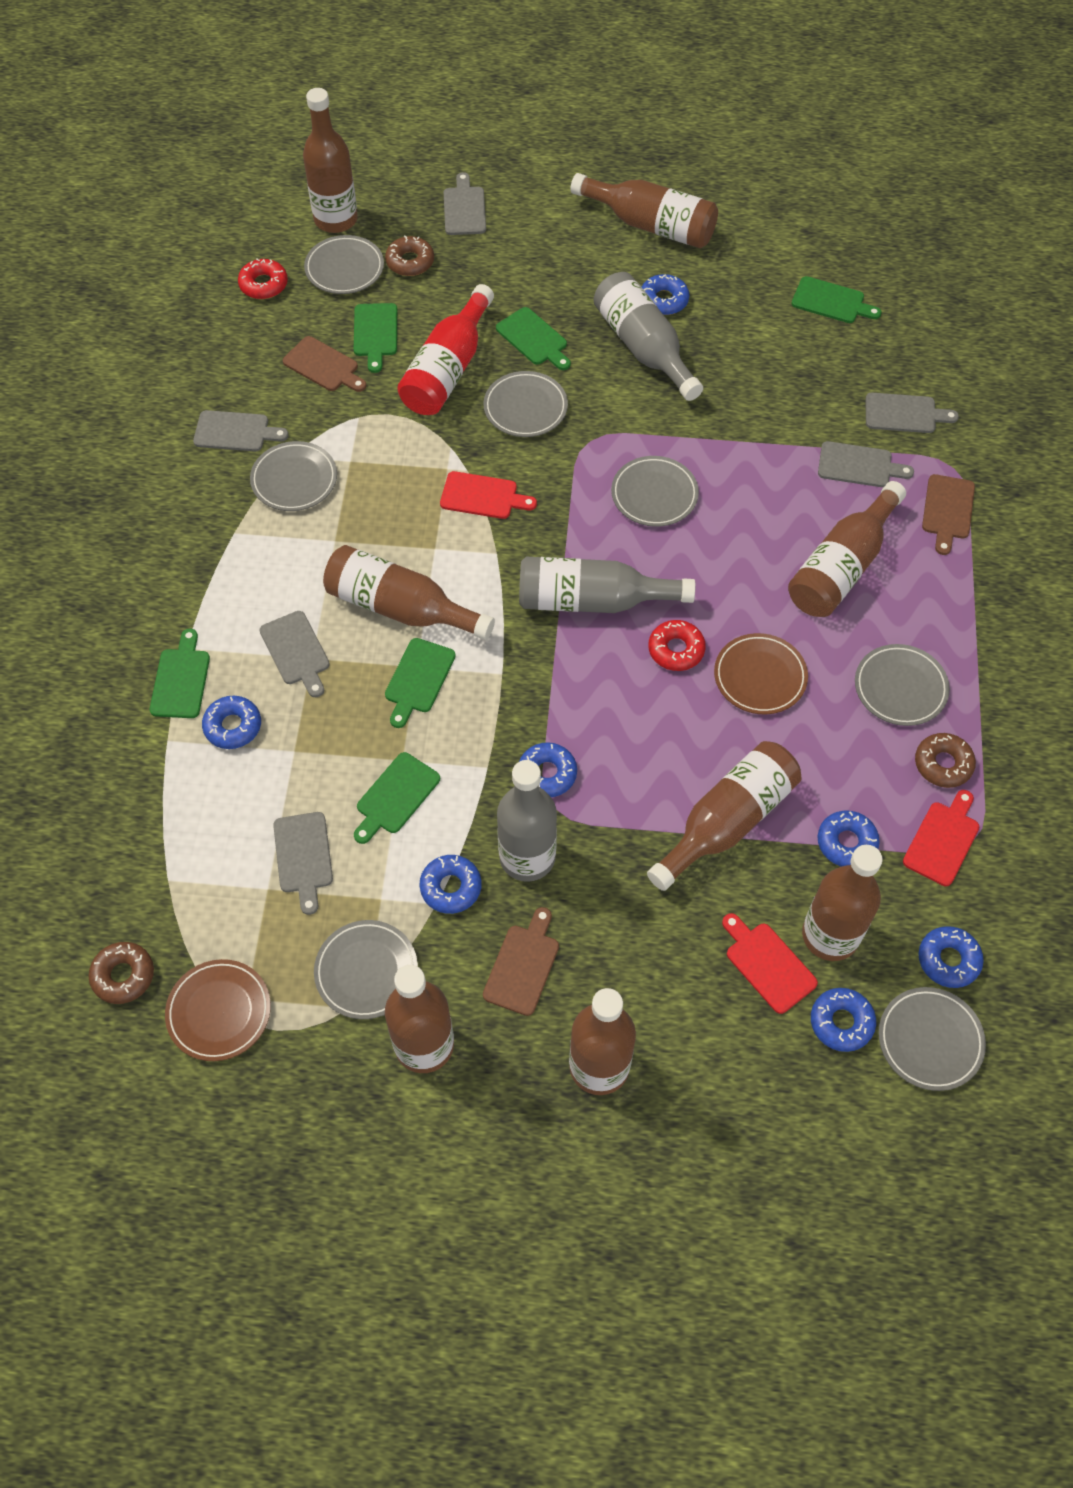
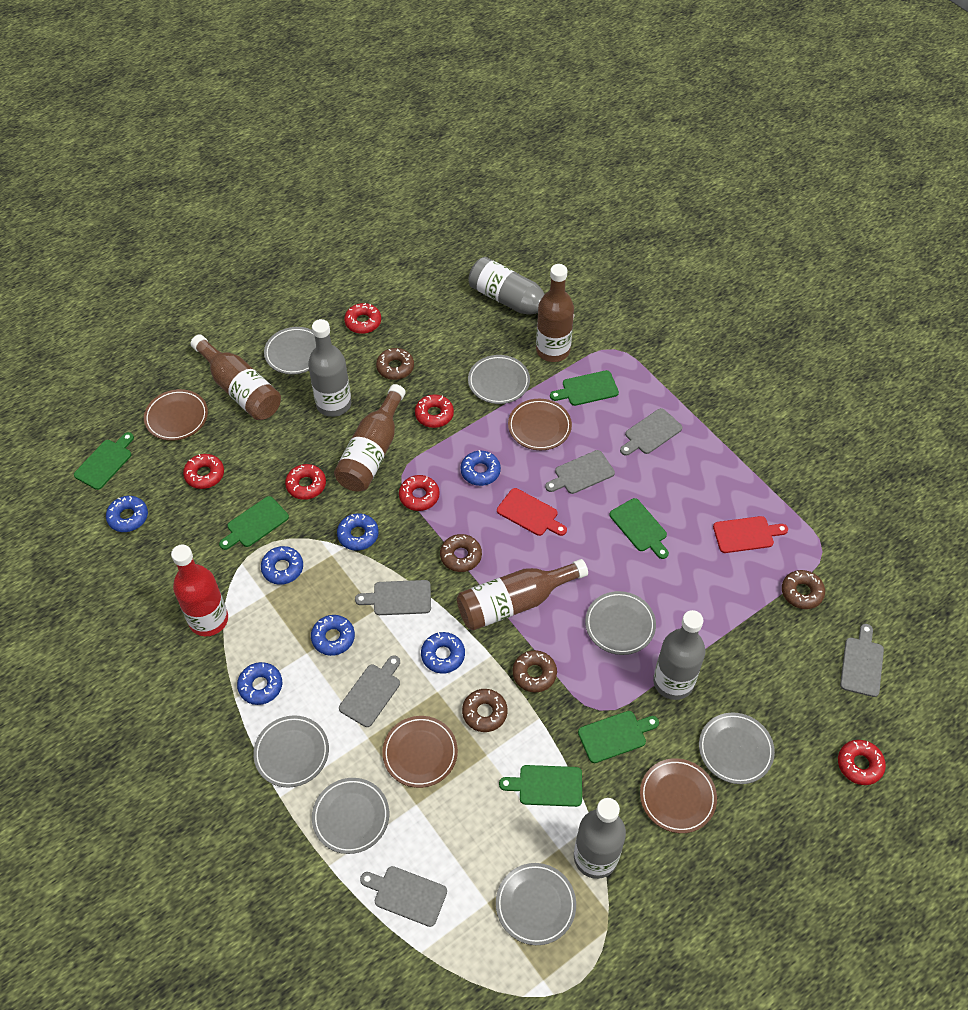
brown bottle: [303,88,358,233] [323,545,495,640] [385,965,454,1073] [569,988,636,1095] [570,173,718,248] [647,741,801,891] [788,481,906,617] [802,845,883,961] = 8 -> [191,334,281,420] [334,384,406,492] [457,559,588,630] [536,264,574,362] = 4
brown cutting board: [283,336,366,392] [483,907,559,1016] [922,474,975,555] = 3 -> none = 0
brown donut: [88,942,154,1004] [385,235,434,276] [915,733,976,788] = 3 -> [376,348,414,380] [440,534,482,572] [462,689,508,732] [513,650,557,692] [782,570,825,609] = 5
brown plate: [165,959,271,1061] [714,633,808,714] = 2 -> [144,389,208,441] [382,716,458,788] [508,399,572,450] [640,758,717,833] = 4
grey bottle: [497,760,557,882] [519,557,695,613] [594,272,703,401] = 3 -> [308,319,351,417] [468,257,574,319] [574,798,626,879] [653,610,705,700] = 4
red cutting board: [440,471,537,519] [722,913,818,1014] [903,790,979,886] = 3 -> [497,488,567,536] [713,516,788,553] = 2
red donut: [238,259,288,299] [648,620,706,671] = 2 -> [183,454,224,489] [285,464,326,500] [344,303,381,334] [399,475,440,511] [415,394,454,428] [838,740,886,785] = 6

